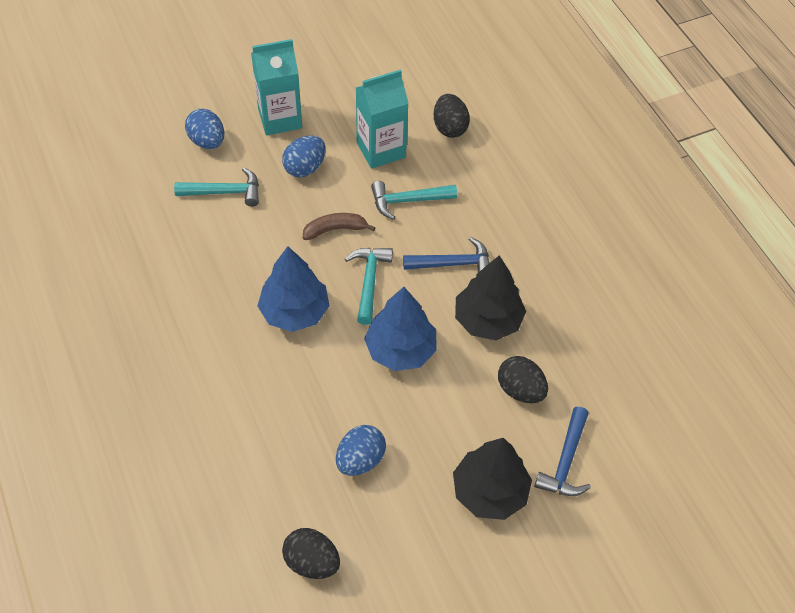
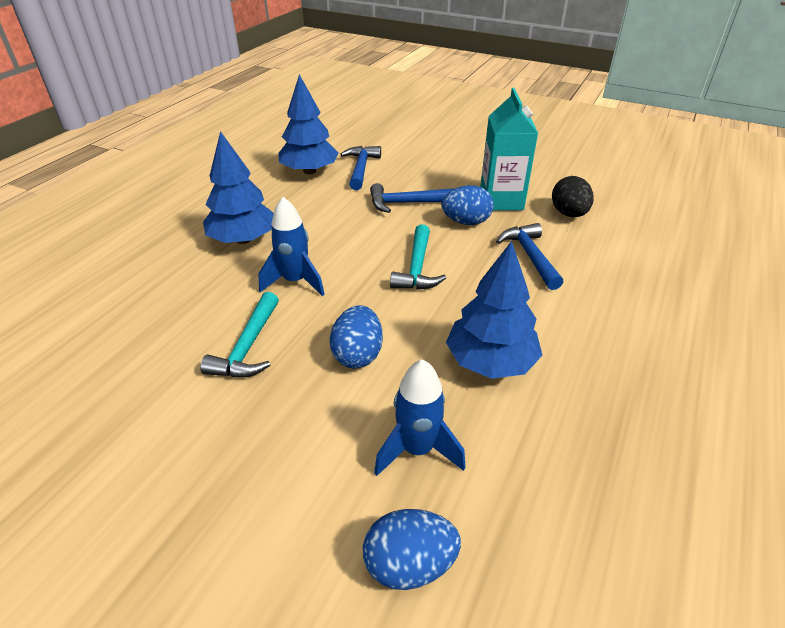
black egg: [282,528,340,579] [434,94,470,138] [498,356,548,403] = 3 -> [552,176,594,217] = 1
black tree: [453,438,532,520] [455,255,526,340] = 2 -> none = 0
blue hammer: [403,237,490,273] [534,407,591,496] = 2 -> [340,146,381,190] [370,183,454,213] [496,223,563,290] = 3
blue rocket: none = 0 -> [258,197,325,296] [374,359,465,476] = 2
blue tree: [257,246,330,332] [364,287,437,371] = 2 -> [203,131,274,244] [278,74,339,175] [446,241,543,379] = 3
brown banana: [303,213,375,240] = 1 -> none = 0
turquoise carton: [251,39,302,135] [356,69,409,169] = 2 -> [480,88,538,210] = 1
turquoise hammer: [174,167,259,207] [345,248,393,325] [371,181,457,220] = 3 -> [200,292,279,378] [390,224,446,290] = 2

